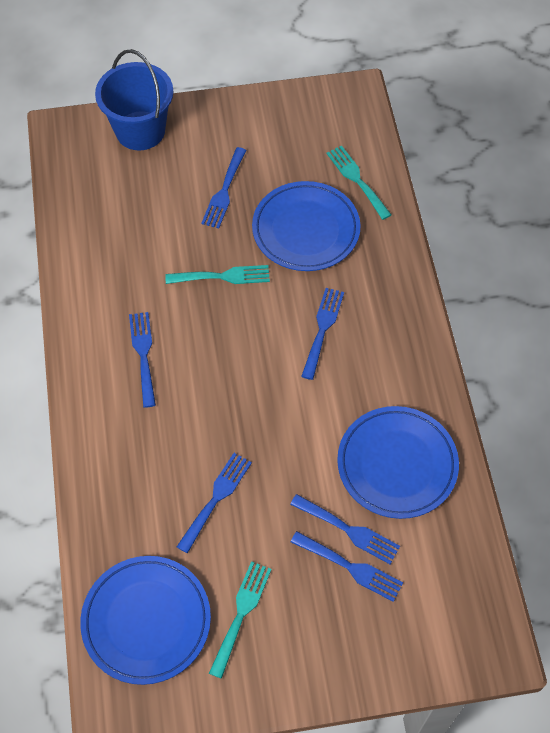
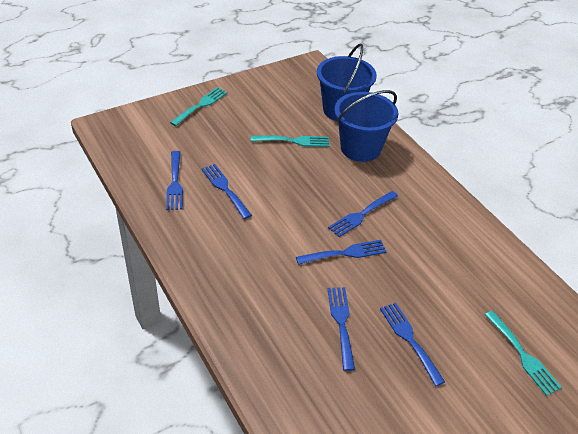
blue bucket: [95,49,173,150] = 1 -> [317,43,377,121] [335,90,398,162] = 2
blue plate: [80,556,211,685] [252,181,361,271] [337,406,459,519] = 3 -> none = 0

